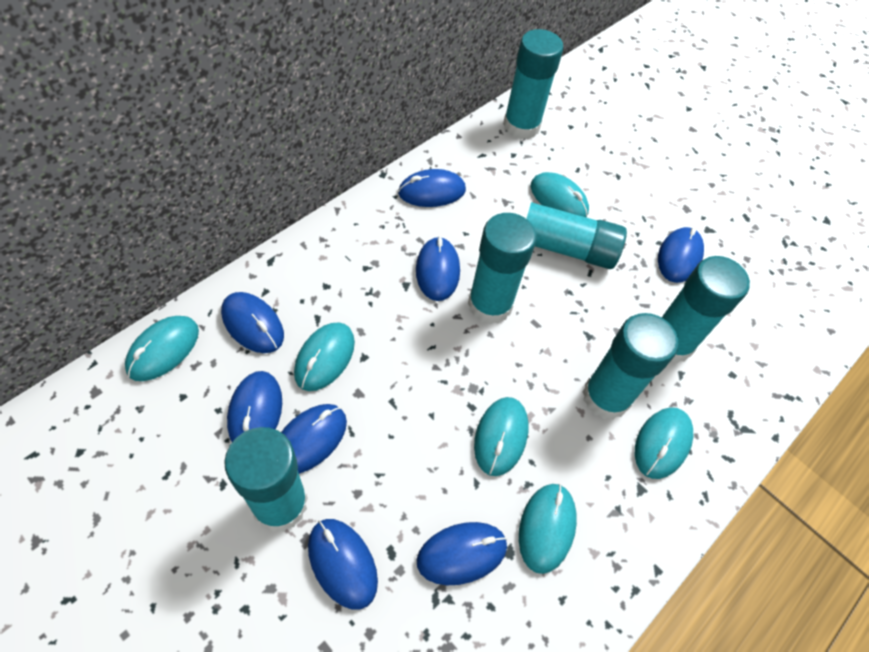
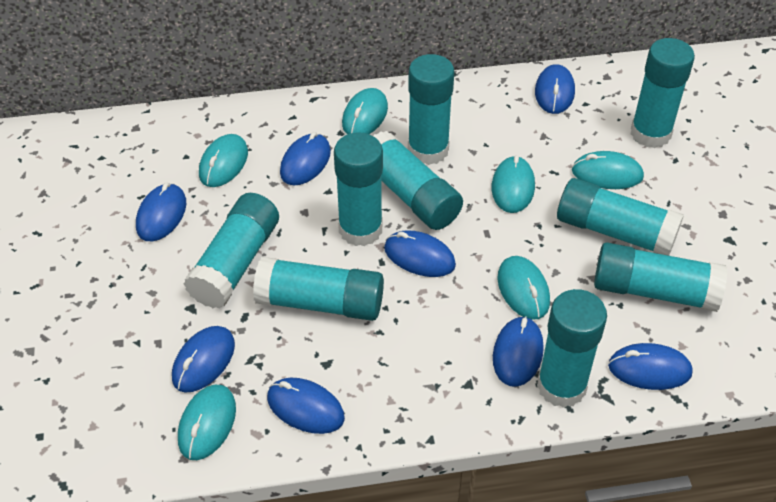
turquoise glue stick: [224,427,308,532] [468,213,537,324] [503,29,563,139] [512,197,627,269] [583,313,678,420] [662,256,750,363] = 6 -> [184,193,279,308] [253,257,384,321] [334,132,383,246] [373,131,463,230] [408,54,454,165] [537,289,607,408] [557,178,684,256] [594,242,728,312] [631,38,695,148] = 9

